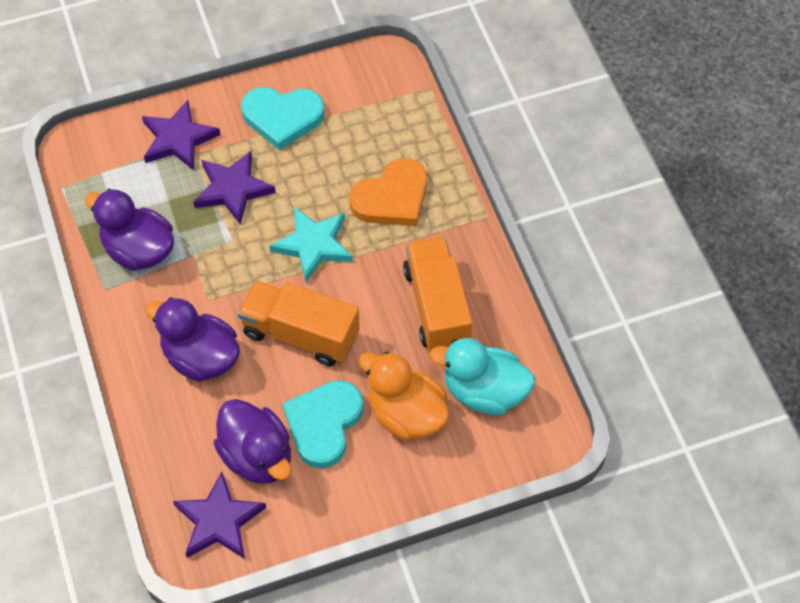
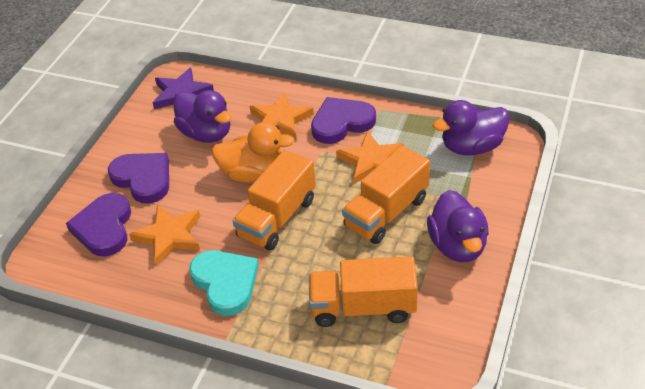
orange heart: [349,158,427,226] = 1 -> none = 0
orange star: none = 0 -> [129,205,200,266] [250,92,314,140] [336,131,404,184] = 3
orange truck: [238,281,360,366] [403,237,472,351] = 2 -> [233,150,316,251] [309,256,418,327] [342,146,430,244] = 3
purple heart: none = 0 -> [66,193,131,256] [108,153,169,203] [311,97,376,144] = 3
purple star: [142,100,221,171] [173,472,266,559] [193,151,276,224] = 3 -> [153,68,214,109] = 1
turquoise duck: [429,338,535,415] = 1 -> none = 0
turquoise heart: [241,87,325,150] [283,380,364,469] = 2 -> [189,250,259,316] = 1
turquoise star: [269,207,353,282] = 1 -> none = 0

